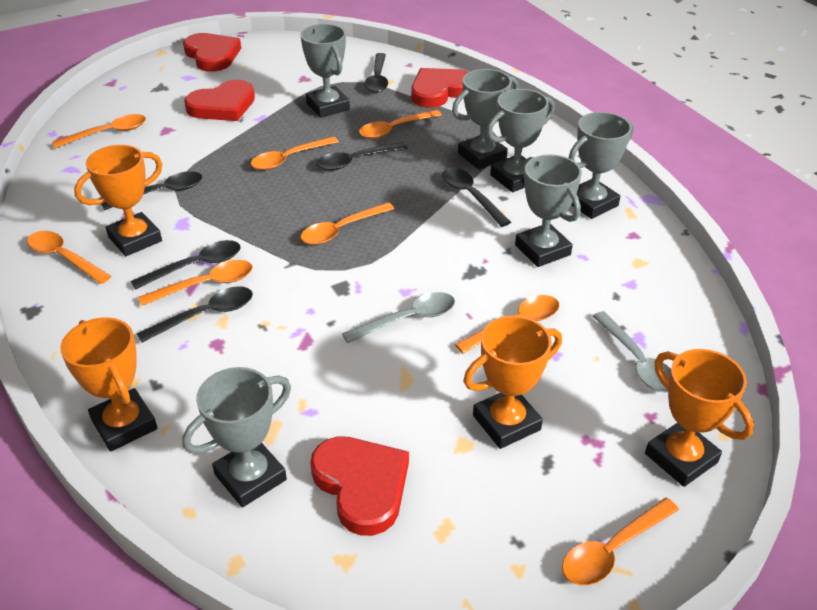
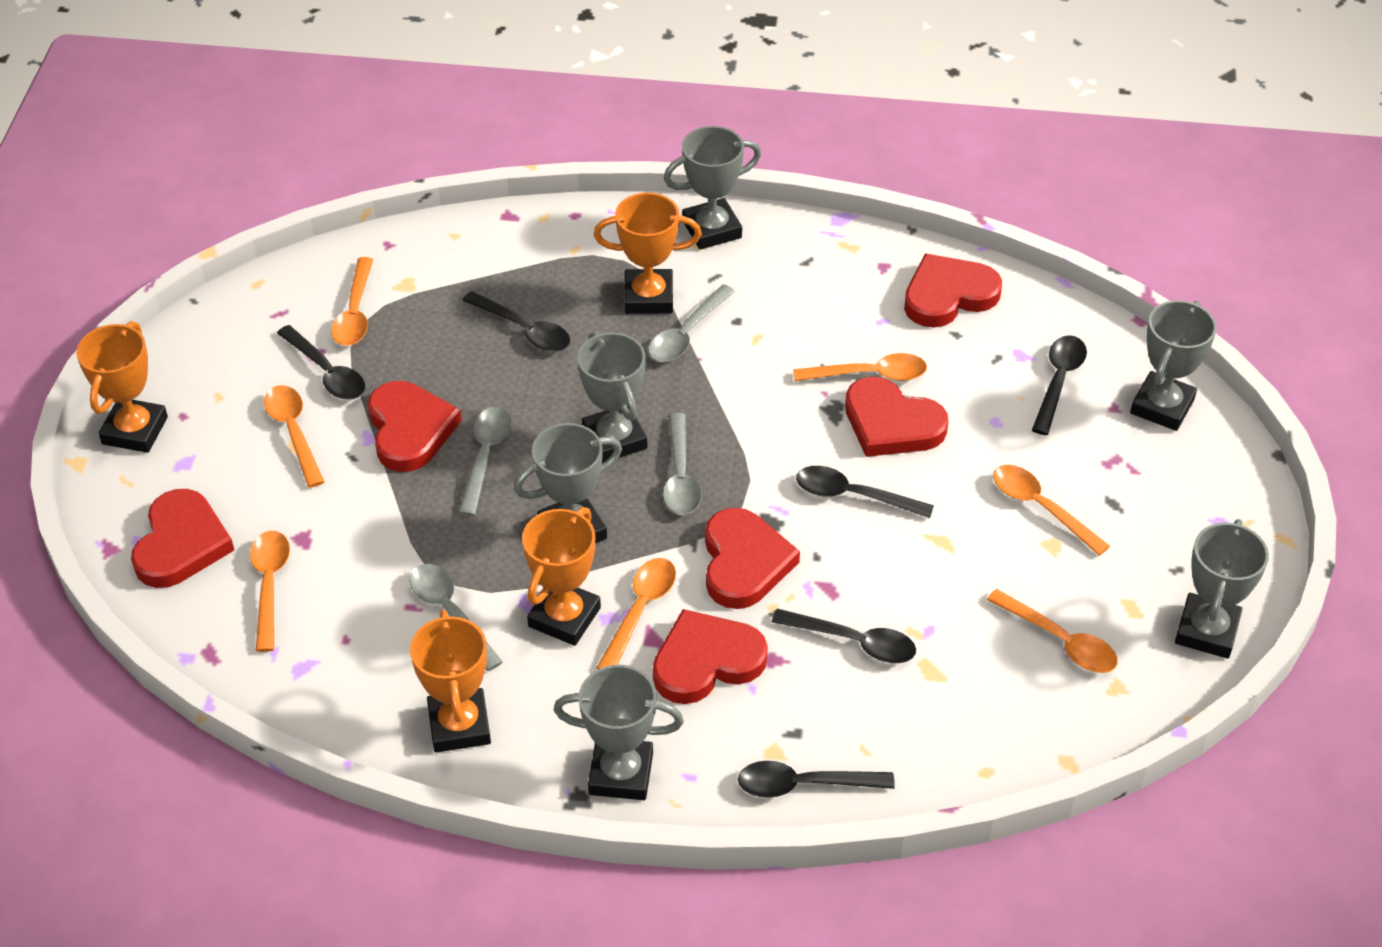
grey spoon: [342,292,455,343] [593,311,671,393] = 2 -> [409,564,503,671] [459,407,512,516] [648,284,735,362] [663,413,702,515] = 4
orange spoon: [27,231,111,284] [52,114,146,148] [138,260,253,306] [251,136,339,170] [301,202,394,245] [359,110,442,139] [455,295,559,354] [562,498,679,586] = 8 -> [250,531,290,652] [264,385,324,488] [331,257,373,346] [597,558,676,669] [793,353,927,381] [987,589,1118,673] [993,465,1110,556] = 7
red heart: [183,33,241,72] [184,80,255,121] [310,436,409,536] [411,68,468,108] = 4 -> [131,489,234,588] [368,381,462,472] [653,609,768,704] [705,508,800,609] [845,377,948,457] [904,253,1002,328] = 6

